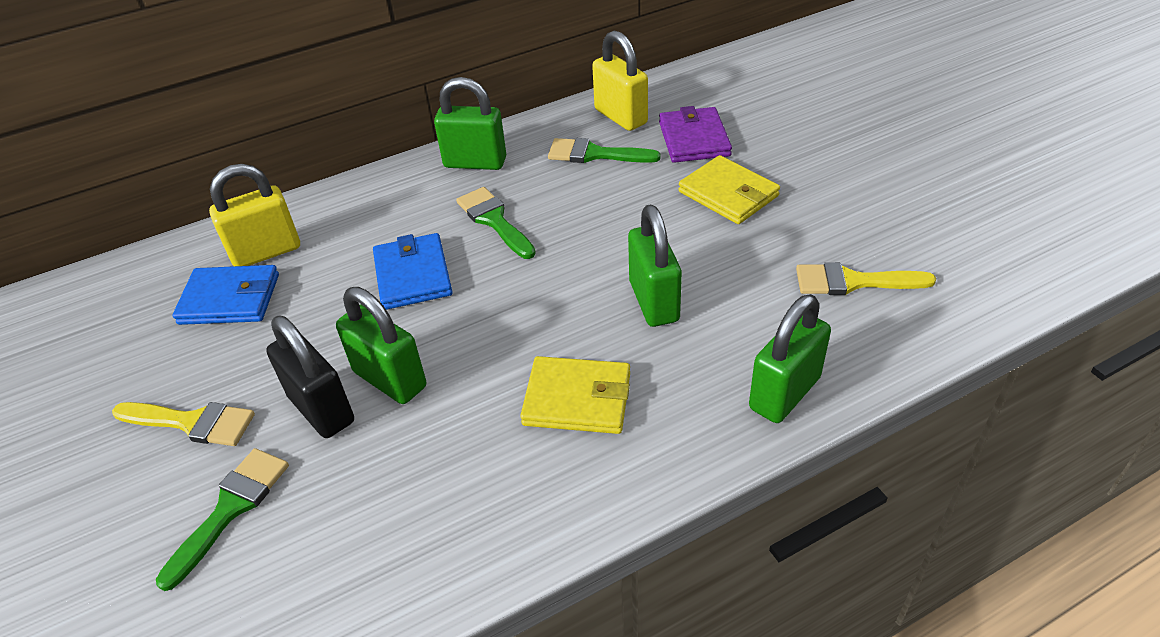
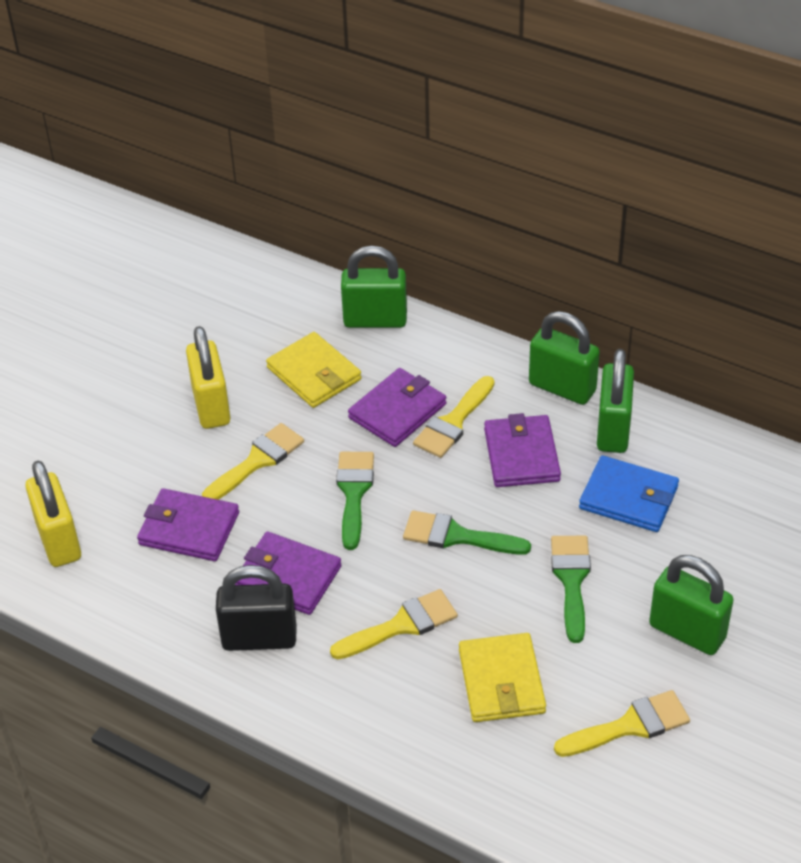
blue wallet: [173,265,279,325] [373,233,453,310] = 2 -> [579,455,679,532] = 1
purple wallet: [659,106,732,163] = 1 -> [137,488,239,561] [235,531,341,615] [348,368,446,447] [484,413,561,487] = 4
yellow brush: [112,402,255,446] [796,262,936,295] = 2 -> [202,423,304,500] [330,589,458,659] [413,376,495,458] [554,690,690,757] = 4

